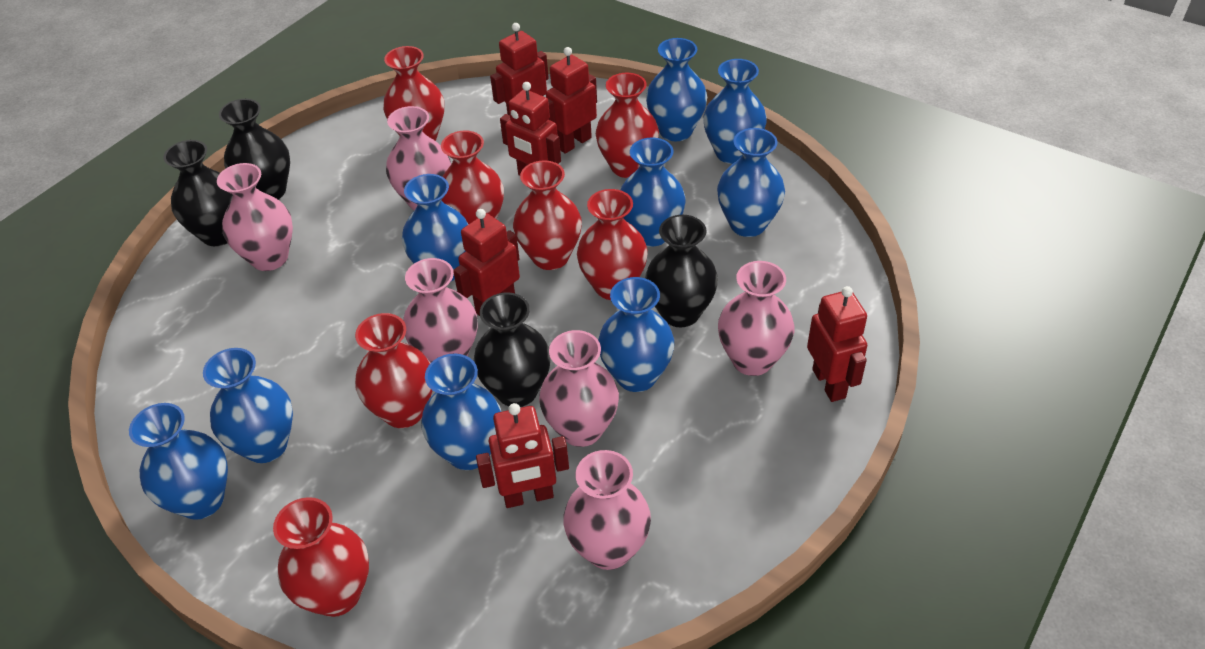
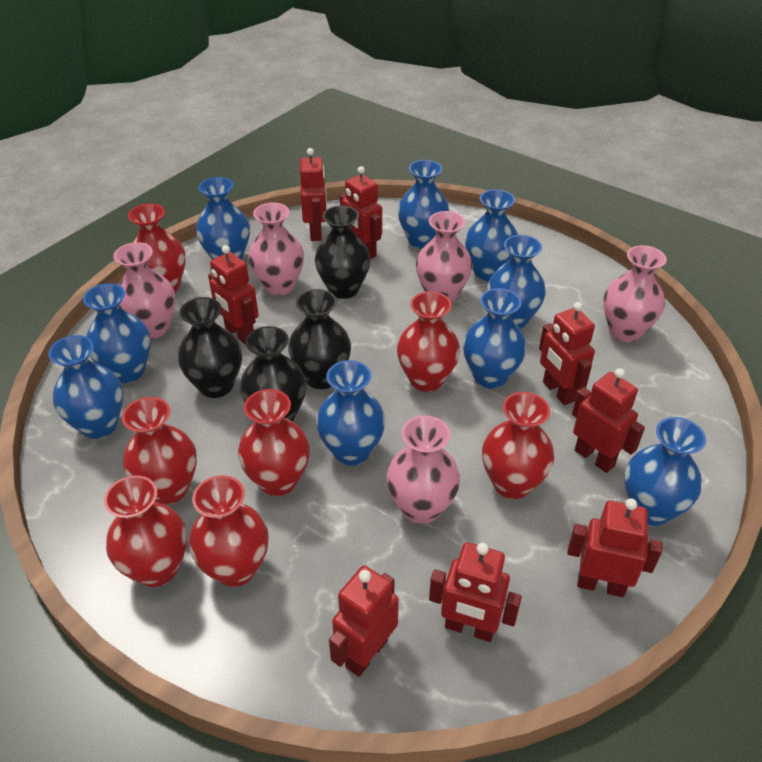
pink vase: [217,163,293,271] [386,106,451,210] [403,258,478,363] [539,330,619,447] [563,450,651,570] [718,261,794,376] = 6 -> [113,242,175,339] [248,203,304,295] [386,415,460,524] [416,211,472,303] [603,245,667,342] = 5
red robot: [453,209,520,316] [476,403,569,508] [490,23,549,115] [500,82,561,176] [546,47,597,154] [807,286,868,402] = 6 -> [208,245,259,344] [300,148,327,241] [329,565,399,677] [340,166,382,259] [429,542,522,642] [539,302,595,405] [567,498,662,597] [572,368,645,473] = 8

